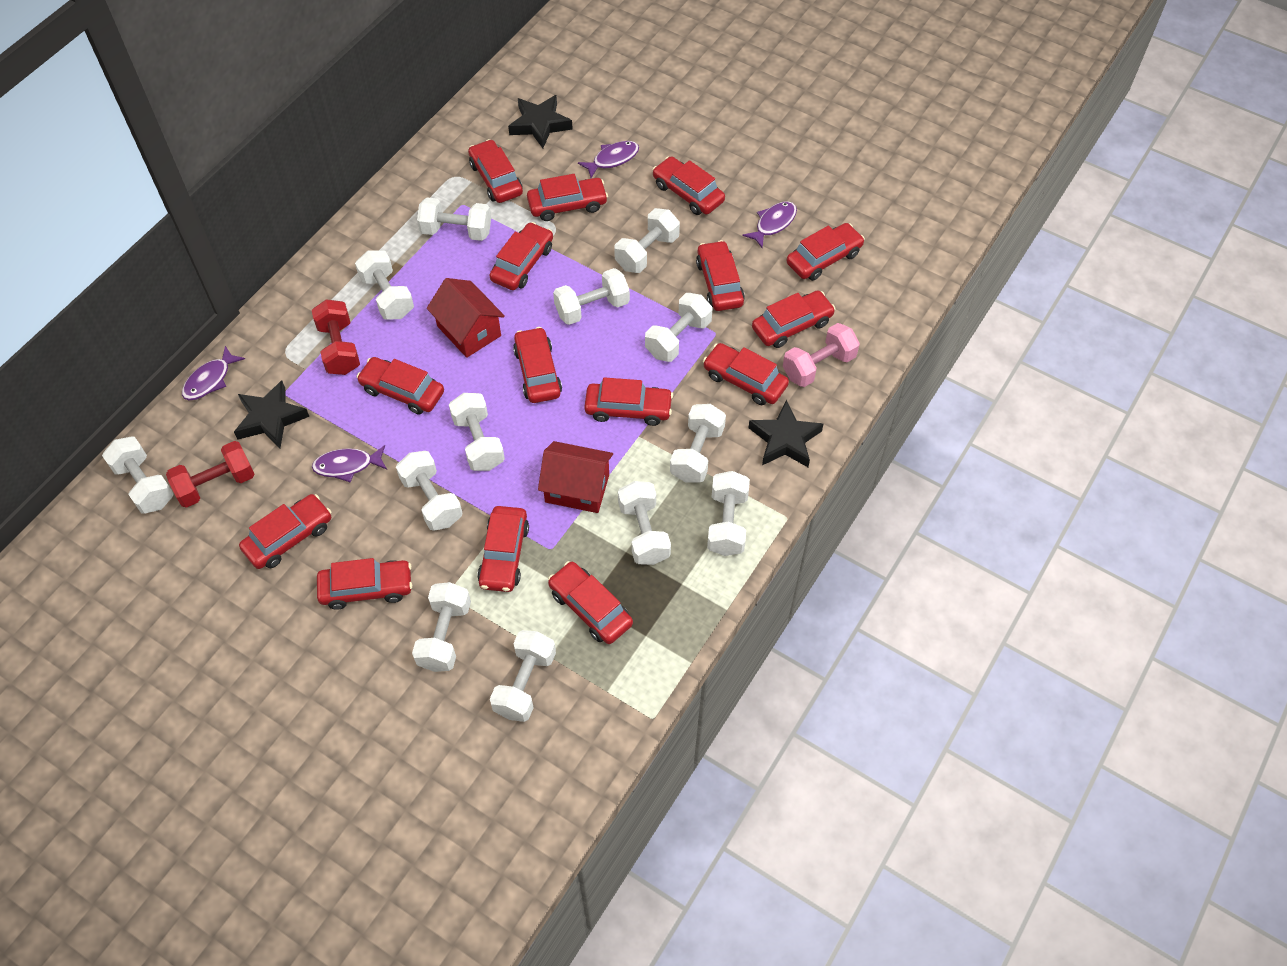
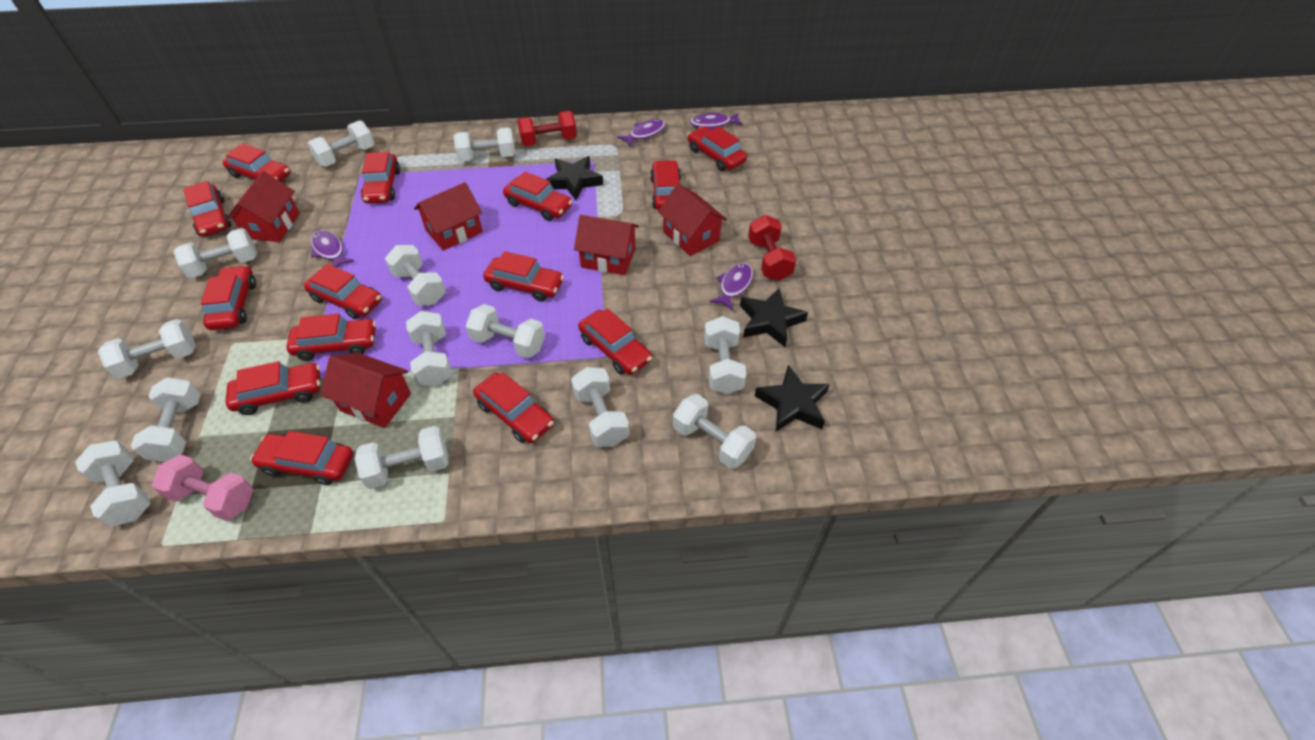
red car: [239,494,331,569] [317,558,412,610] [357,357,444,415] [468,139,523,203] [477,506,529,592] [489,222,553,290] [513,327,562,403] [527,174,608,221] [548,561,633,644] [584,377,673,426] [652,156,725,215] [696,240,745,311] [703,343,789,405] [752,290,836,348] [786,223,865,281] = 15 -> [183,181,232,237] [200,265,256,330] [223,143,290,182] [226,361,320,415] [250,431,353,485] [286,314,376,361] [304,264,382,319] [361,152,400,203] [473,372,554,443] [483,251,564,302] [503,172,572,221] [578,308,652,375] [650,160,681,210] [688,126,747,171] = 14
red house: [427,278,505,358] [538,441,613,513] = 2 -> [226,171,300,242] [321,353,411,428] [414,182,483,251] [574,215,639,275] [658,184,727,256] = 5

